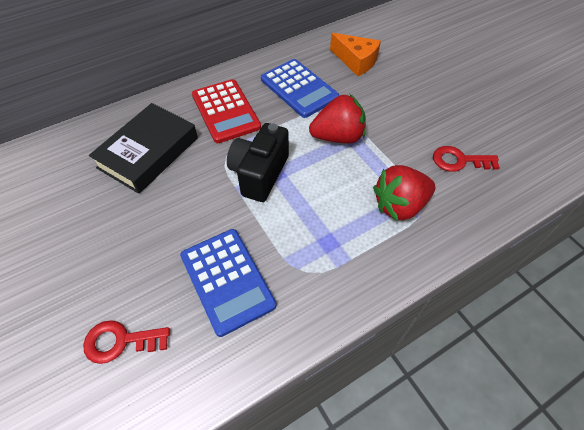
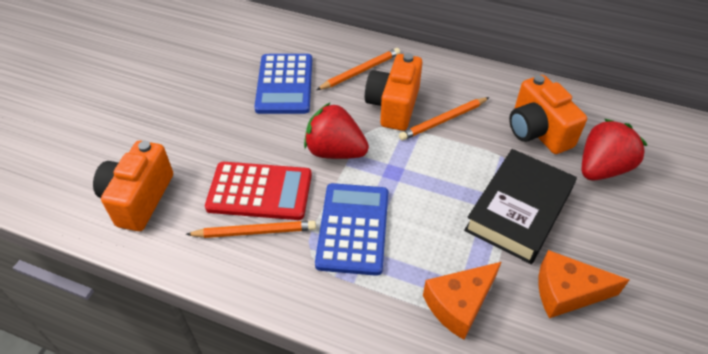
black camera: [227,123,289,202] = 1 -> none = 0
orange camera: none = 0 -> [93,141,173,231] [365,53,422,131] [509,75,587,154] = 3
orange cheese: [330,33,381,76] = 1 -> [423,262,501,340] [538,250,629,318] = 2
orange pencil: none = 0 -> [186,221,316,238] [316,48,400,90] [399,97,490,140] = 3
red key: [83,320,170,364] [433,146,500,172] = 2 -> none = 0

